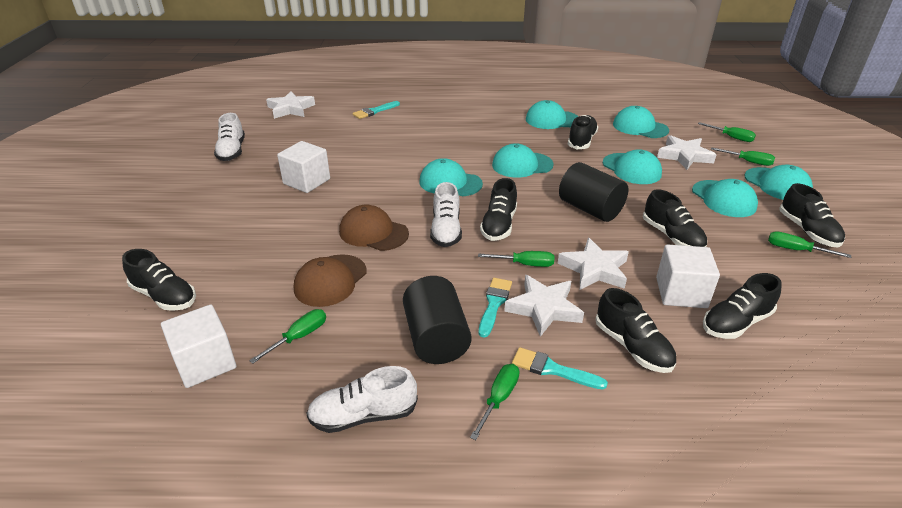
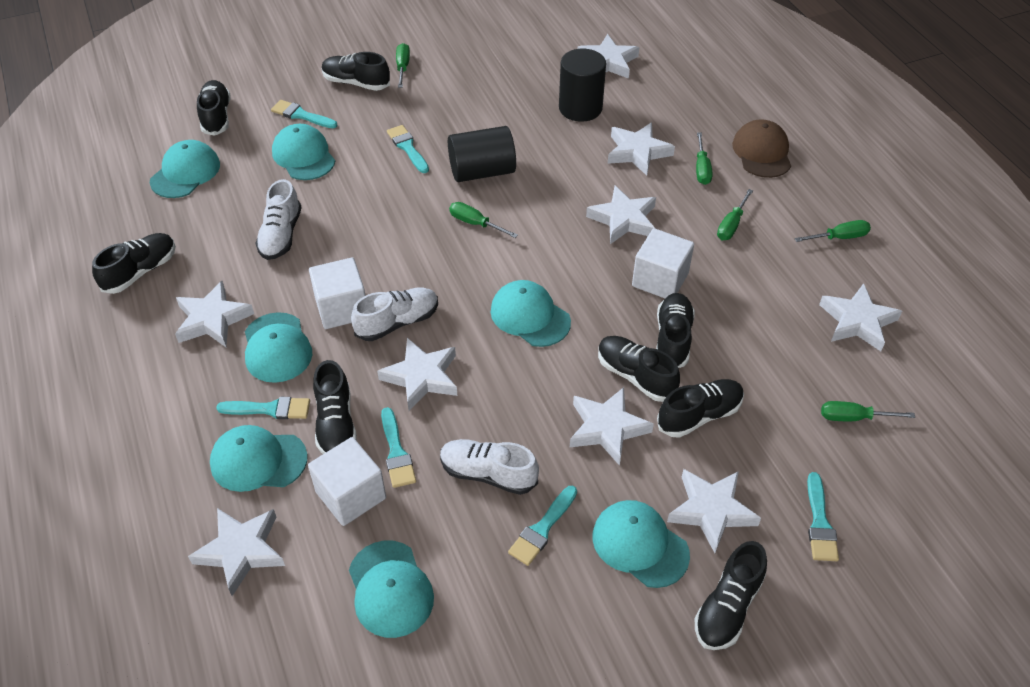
black shoe: [122,249,196,311] [480,178,517,241] [568,115,598,149] [595,288,676,373] [643,189,707,247] [703,273,782,339] [779,183,845,248] = 7 -> [92,233,176,294] [197,80,231,136] [313,360,357,454] [322,52,390,91] [598,336,680,402] [656,293,695,368] [657,379,744,438] [695,541,767,650] = 8
brown cap: [294,254,367,307] [339,204,409,251] = 2 -> [732,119,791,178] = 1
turquoise brush: [352,101,400,119] [479,278,512,338] [512,347,608,389] = 3 -> [216,397,310,419] [271,100,338,128] [381,407,416,488] [387,125,429,173] [508,486,577,566] [807,472,839,561] = 6
white star: [266,91,315,119] [504,275,584,337] [558,238,629,290] [657,135,716,170] = 4 -> [175,281,254,347] [188,508,285,596] [377,338,457,411] [570,387,654,466] [577,34,639,79] [586,186,656,244] [608,123,675,176] [667,469,761,553] [819,283,902,351] = 9

